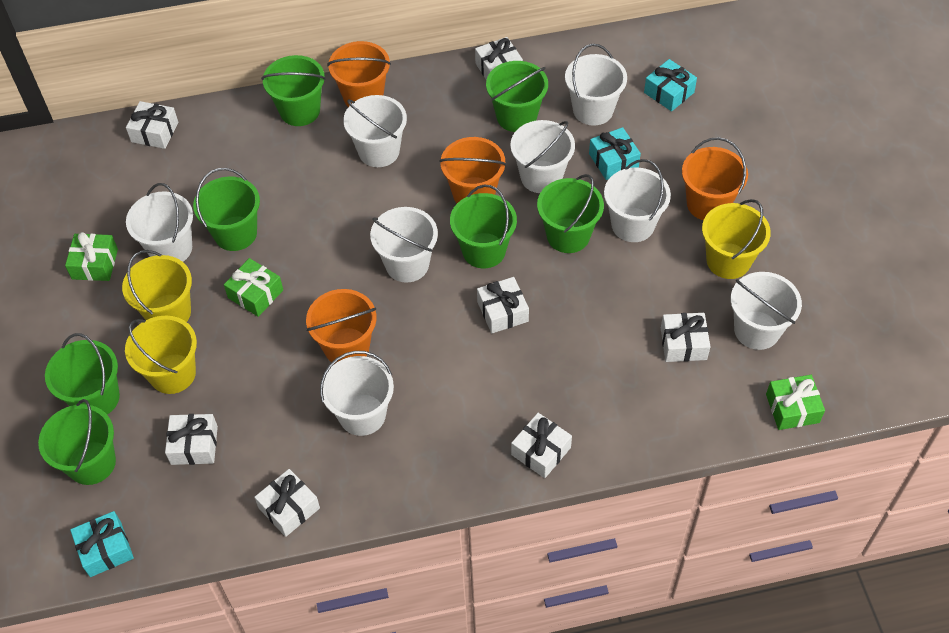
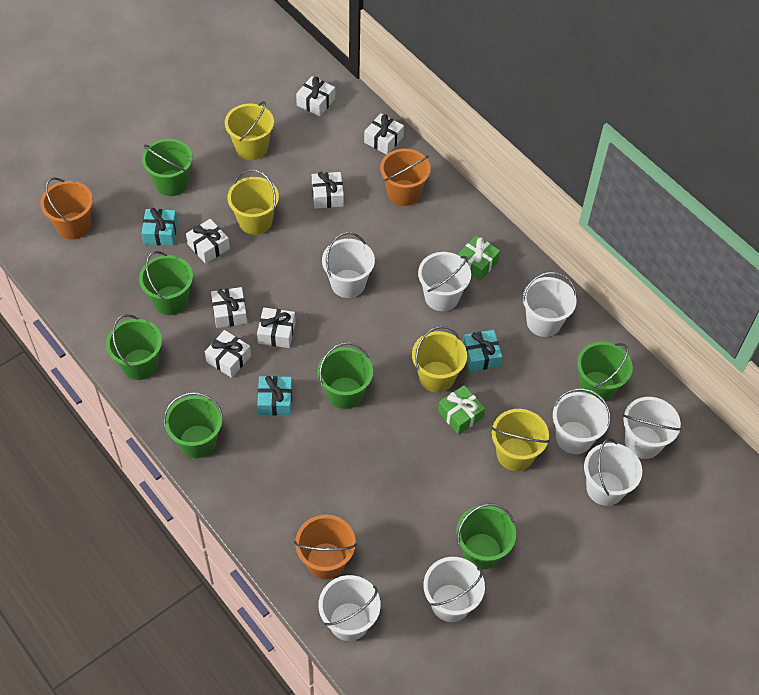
green gift: [65,232,118,281] [224,258,283,317] [766,375,825,430] = 3 -> [438,385,485,435] [458,235,500,281] = 2
orange bucket: [306,289,377,363] [327,41,391,107] [439,137,507,203] [682,137,748,220] = 4 -> [40,177,93,239] [294,515,357,579] [380,149,431,206] = 3
yellow bucket: [122,250,192,322] [125,316,197,394] [702,199,771,279] = 3 -> [225,101,274,160] [227,169,279,235] [412,326,467,392] [491,409,549,471] = 4

